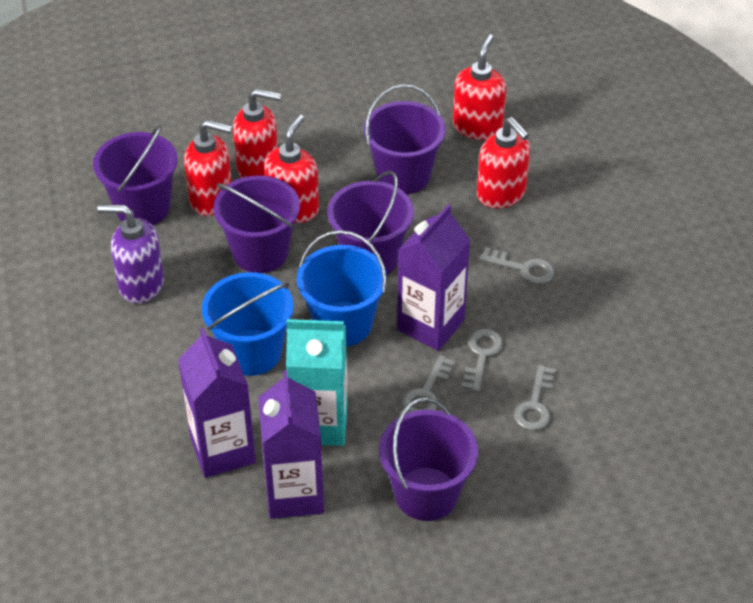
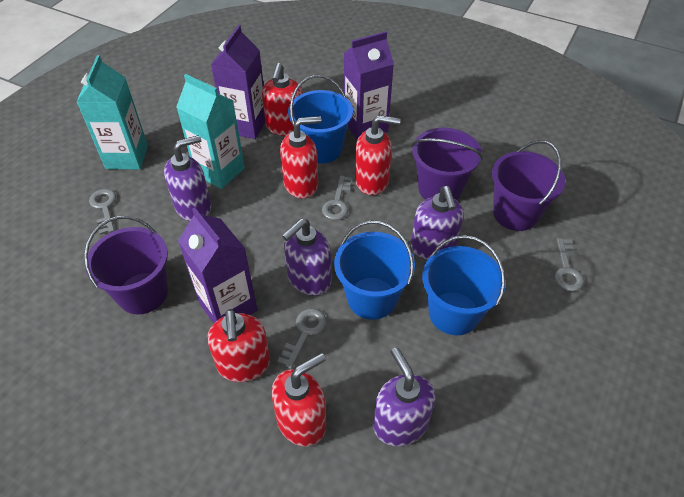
blue bucket: [202,272,294,376] [297,230,387,346] = 2 -> [288,75,353,163] [334,221,415,320] [422,235,505,335] = 3
purple bucket: [93,125,178,225] [214,175,300,273] [328,171,414,275] [364,84,446,194] [379,398,478,521] = 5 -> [84,216,168,315] [412,128,483,200] [492,140,565,231] = 3
purple soap dispenser: [97,205,164,303] = 1 -> [164,135,211,221] [282,219,331,296] [374,347,435,446] [411,186,464,260] = 4
turquoise carton: [286,319,348,446] = 1 -> [77,55,148,170] [176,74,245,189] = 2

